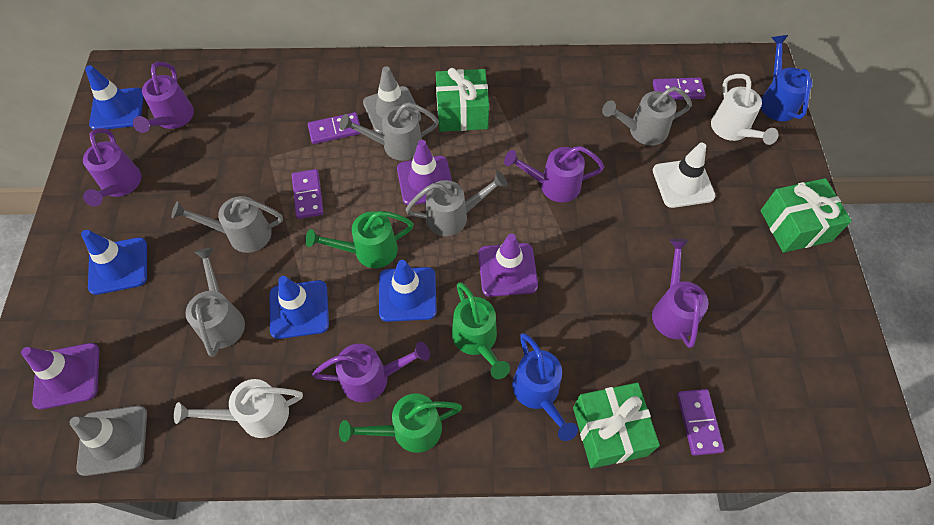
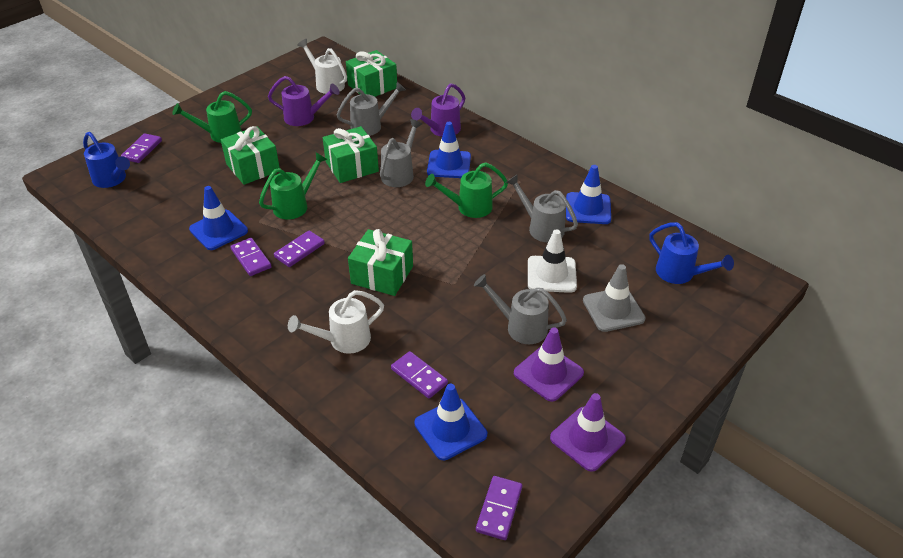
green gift: [436,68,489,132] [573,382,660,469] [760,178,852,253] = 3 -> [221,126,280,185] [323,126,379,183] [346,50,397,97] [348,229,413,296] = 4
grey traffic cone: [70,406,147,476] [363,66,421,134] = 2 -> [583,264,646,332] = 1
grey watering can: [171,196,283,253] [186,248,245,357] [340,102,439,161] [405,171,508,236] [602,86,692,145] = 5 -> [337,82,406,136] [380,119,422,187] [474,274,567,344] [506,174,578,242] = 4
purple domino: [292,169,324,219] [308,112,361,144] [653,77,706,100] [677,389,725,456] = 4 -> [121,133,162,163] [230,238,272,276] [274,230,325,267] [391,351,448,398] [476,476,522,540] = 5
purple traffic cone: [21,343,99,410] [397,140,452,205] [478,234,538,297] = 3 -> [514,327,584,402] [550,393,626,472] = 2
purple watering can: [83,128,142,207] [133,62,194,133] [312,342,430,402] [504,146,604,202] [652,239,709,348] = 5 -> [268,76,340,126] [411,83,465,137] = 2

